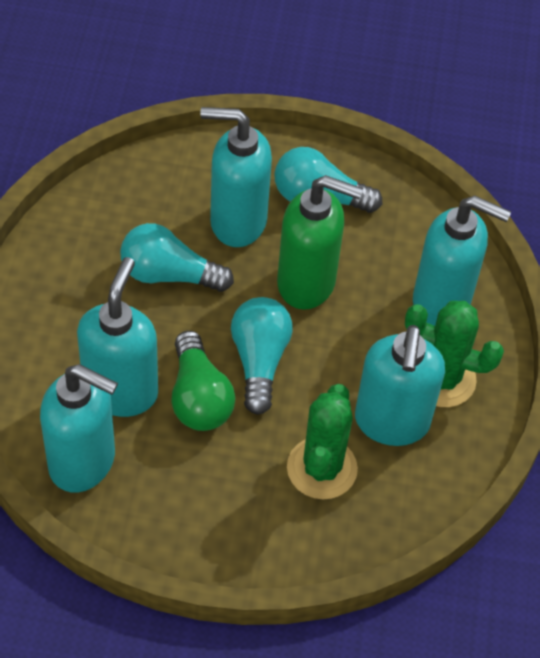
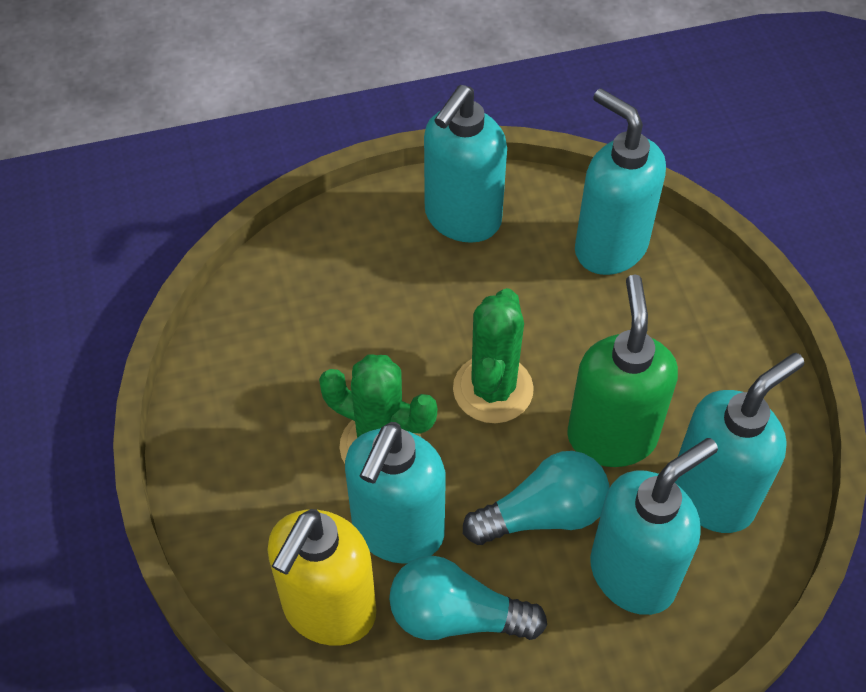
green light bulb: [171,331,235,431] = 1 -> none = 0
turquoise light bulb: [120,223,234,292] [231,297,292,415] [274,147,382,213] = 3 -> [389,556,547,640] [463,451,610,545] = 2
yellow soap dispenser: none = 0 -> [268,509,376,646] = 1

